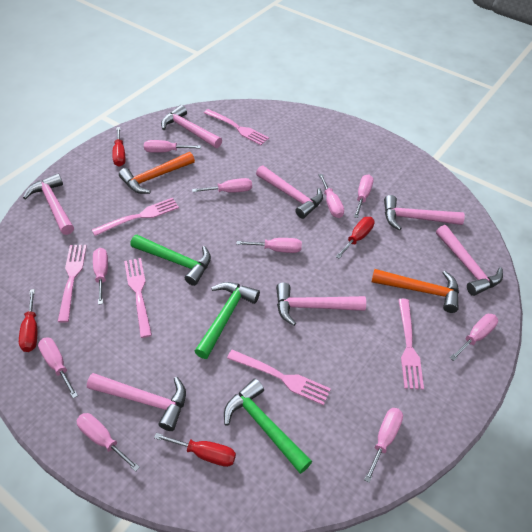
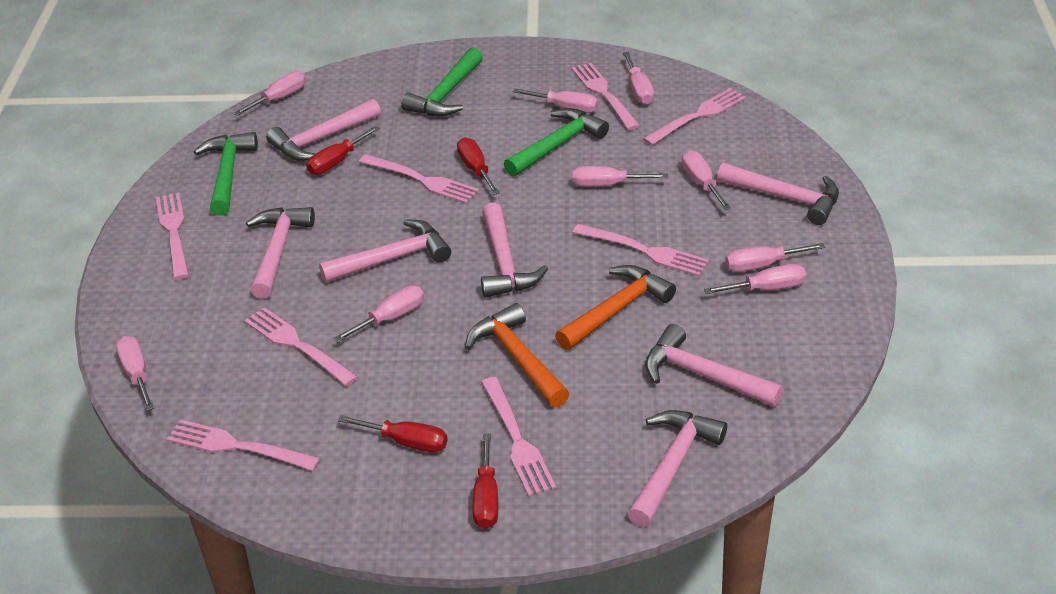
pink fork: [58,245,87,323] [92,198,179,236] [124,258,152,338] [204,109,269,145] [227,350,331,405] [398,299,424,390] = 6 -> [156,193,189,280] [167,419,321,471] [244,307,358,386] [359,154,479,204] [481,377,556,497] [572,63,640,130] [572,224,709,276] [643,88,746,145] = 8
pink screwdriver: [38,337,78,399] [77,413,140,472] [93,248,108,305] [144,140,201,153] [192,178,252,193] [236,238,302,253] [319,174,344,218] [354,174,374,218] [364,408,403,483] [450,314,498,361] = 10 -> [116,336,154,411] [233,71,306,116] [333,286,424,342] [513,88,598,113] [573,166,668,187] [623,52,654,104] [682,150,731,210] [704,264,806,294] [725,243,825,272] = 9

